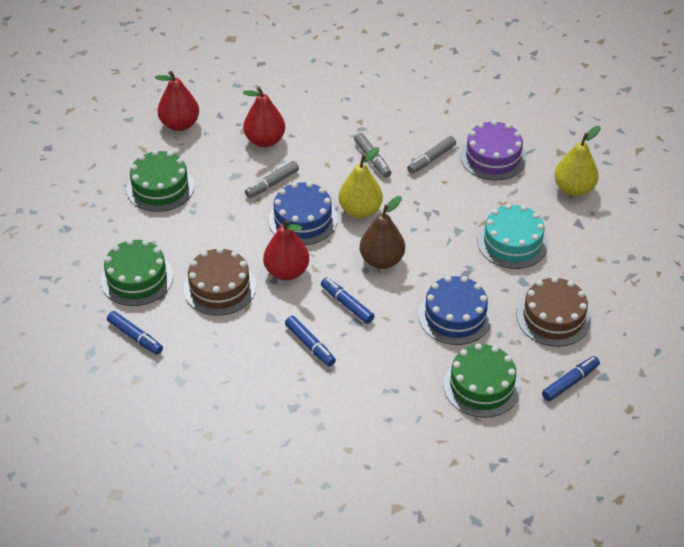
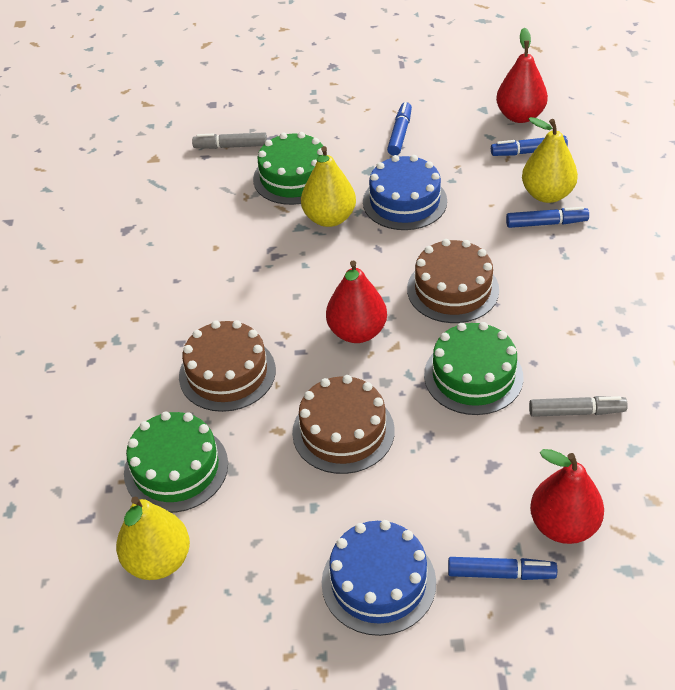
brown cake: [184,247,256,316] [517,277,591,347] = 2 -> [179,320,276,412] [292,375,395,474] [407,239,499,323] = 3
brown pear: [360,196,405,269] = 1 -> none = 0
grey marker: [245,161,299,198] [354,133,391,178] [407,136,456,174] = 3 -> [192,132,267,149] [529,396,628,417] = 2
purple cake: [460,120,526,181] = 1 -> none = 0
turquoise cake: [478,204,548,269] = 1 -> none = 0
yellow pear: [339,147,383,218] [554,126,601,196] = 2 -> [116,496,190,580] [301,146,356,227] [522,117,578,203] = 3

